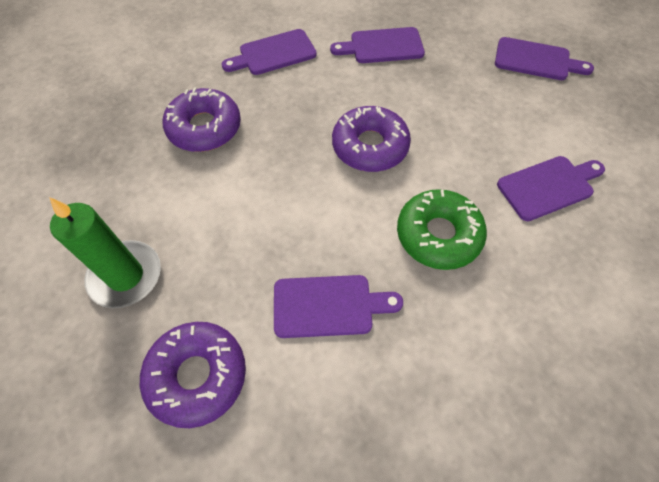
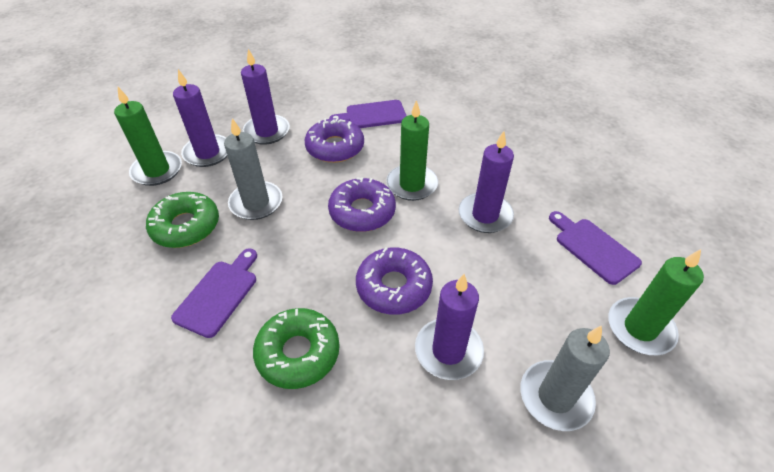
green candle: [49,197,161,308] = 1 -> [114,87,182,186] [386,100,438,201] [608,249,704,355] = 3
green donut: [397,189,487,270] = 1 -> [146,192,219,248] [253,308,340,389] = 2
grey candle: none = 0 -> [224,118,282,220] [520,325,610,431] = 2
purple candle: none = 0 -> [173,69,227,167] [241,49,290,145] [415,274,484,380] [459,131,514,233] = 4
purple cutting board: [222,29,317,75] [274,275,403,338] [330,27,425,63] [495,37,594,80] [497,156,605,221] = 5 -> [171,248,257,338] [329,100,407,128] [549,211,642,285] = 3

